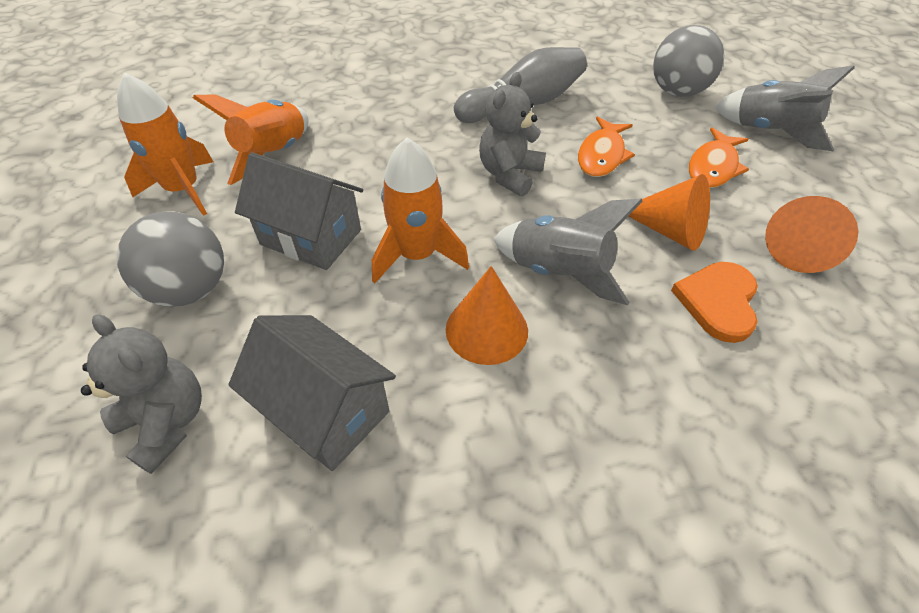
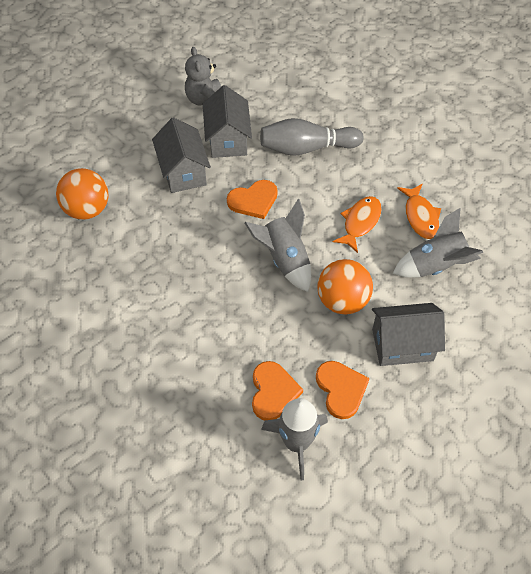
grey ball: [117,212,224,307] [653,25,724,97] = 2 -> none = 0
grey house: [228,315,396,471] [235,152,363,270] = 2 -> [152,117,211,193] [203,85,252,158] [372,303,445,366] = 3
grey rocket: [494,198,643,305] [714,65,855,151] = 2 -> [245,199,311,292] [261,398,328,480] [393,208,483,278] = 3
grey teddy bear: [81,314,202,474] [479,72,546,196] = 2 -> [185,47,221,105] = 1
orange ball: none = 0 -> [56,168,109,219] [317,259,373,315] = 2
orange cone: [446,266,528,365] [628,174,710,251] [765,196,858,273] = 3 -> none = 0
orange heart: [671,262,758,343] = 1 -> [227,180,278,219] [252,361,303,420] [316,361,370,419] = 3
orange rocket: [117,73,213,216] [193,94,308,185] [372,138,469,283] = 3 -> none = 0

